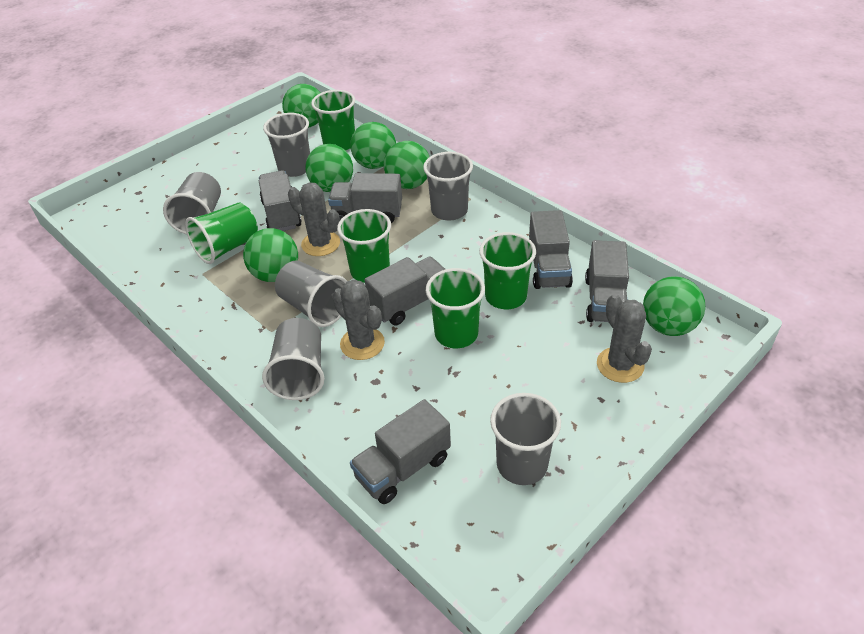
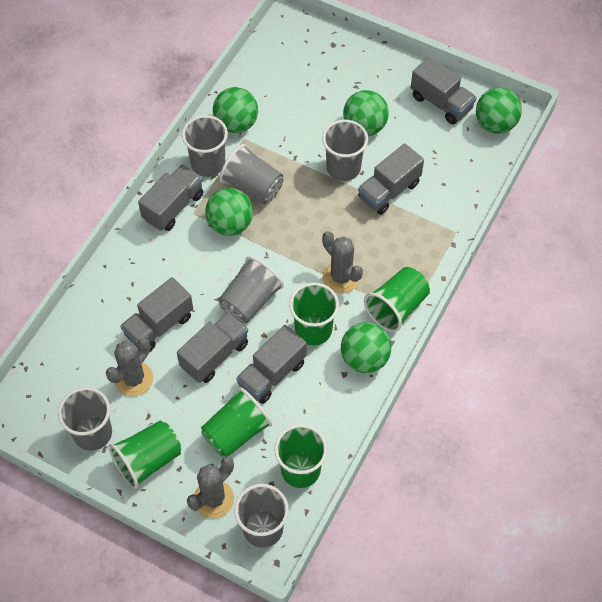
green ball: [243,228,298,282] [282,84,320,128] [305,144,353,192] [350,122,396,169] [384,141,429,189] [643,276,705,336] = 6 -> [205,188,253,236] [213,87,258,133] [341,322,391,373] [343,90,389,136] [476,88,522,134] = 5

